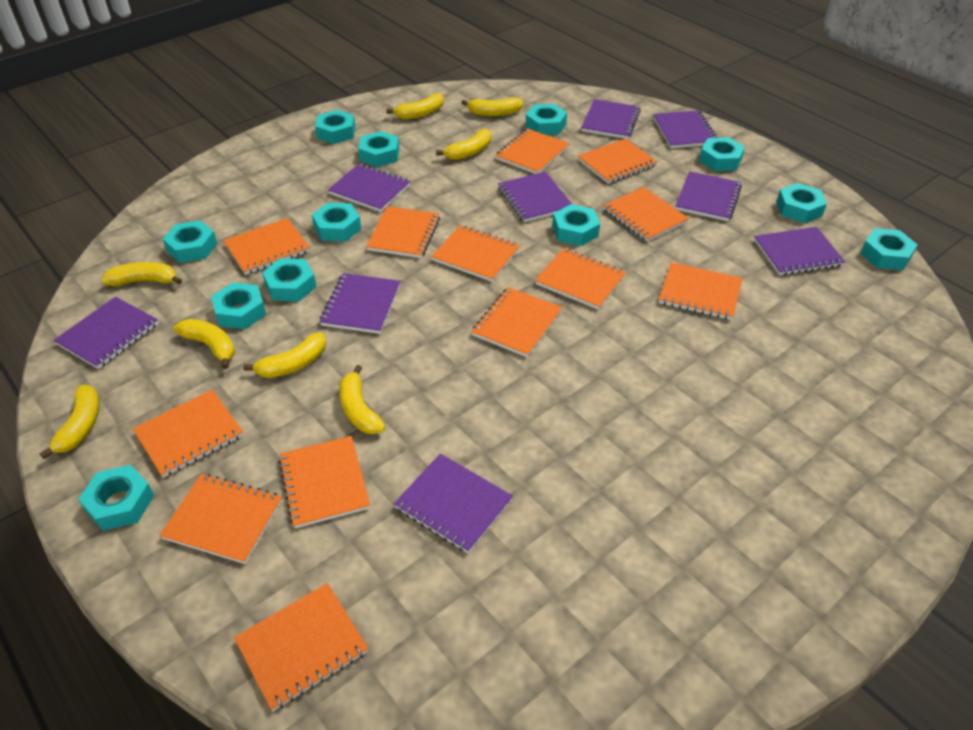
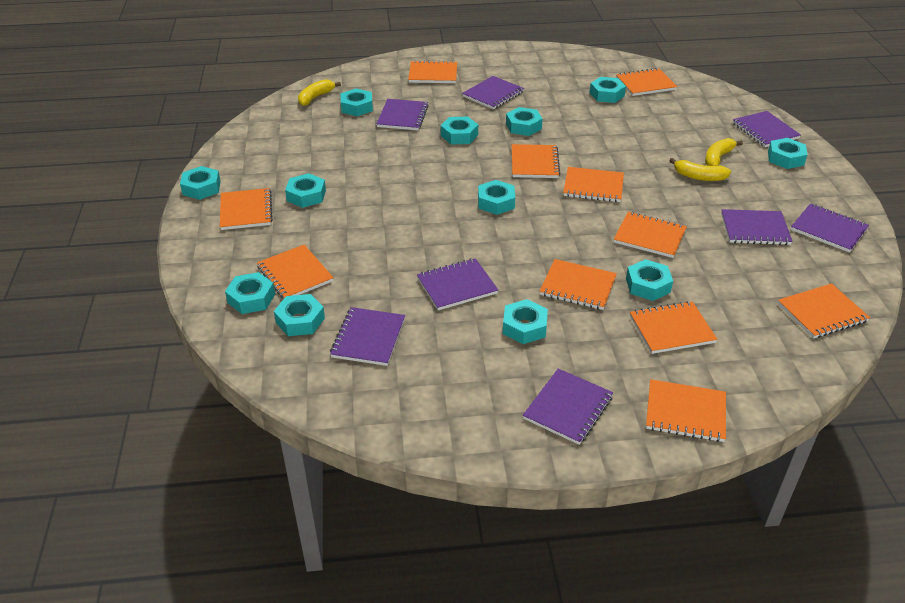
orange notebook: [133,390,243,478] [159,474,282,564] [223,218,310,275] [234,583,368,711] [278,436,370,528] [366,206,440,258] [431,225,520,282] [471,287,563,357] [495,129,570,174] [535,248,626,310] [578,138,657,184] [603,187,689,242] [659,262,743,320] = 13 -> [220,188,273,230] [257,245,334,298] [408,60,457,83] [512,144,561,178] [540,259,617,310] [563,167,624,202] [614,212,687,258] [616,68,677,96] [630,301,718,354] [646,379,726,442] [778,283,870,339] = 11
purple notebook: [53,297,159,369] [319,273,401,334] [328,164,410,212] [394,453,513,553] [498,172,572,222] [581,99,641,139] [654,110,718,148] [675,171,742,221] [754,227,845,275] = 9 -> [330,307,405,366] [376,99,429,130] [417,258,498,310] [462,76,524,109] [523,369,613,445] [721,209,793,245] [733,111,801,147] [791,203,869,253] = 8
yellow banana: [39,385,99,459] [102,262,182,286] [173,319,235,369] [243,332,326,378] [339,365,385,434] [387,93,444,120] [436,129,491,160] [461,97,523,116] = 8 -> [298,79,341,106] [669,158,731,181] [705,138,743,166] = 3

